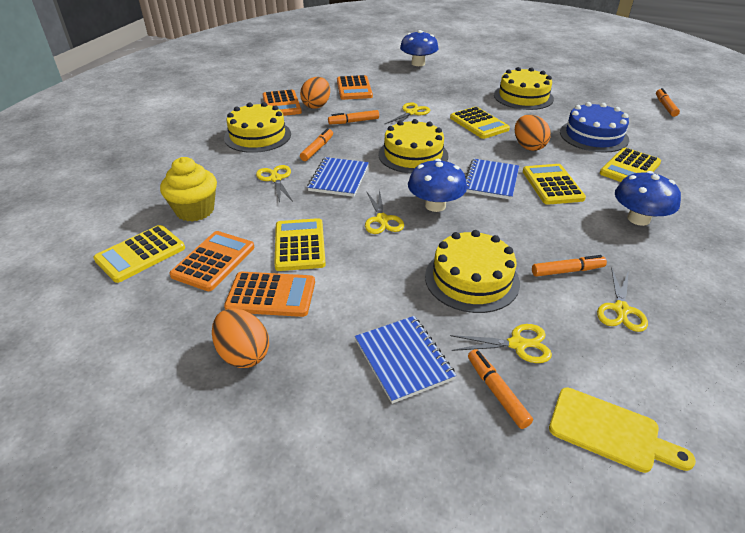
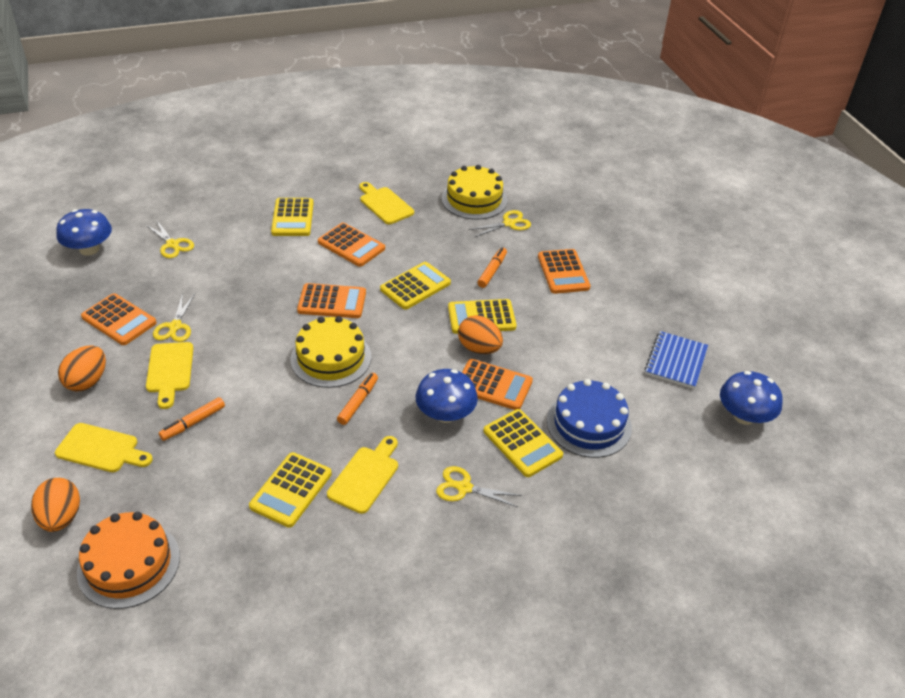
blue notebook: [307,157,369,197] [355,316,456,404] [466,159,519,200] = 3 -> [645,331,708,389] = 1
orange cake: none = 0 -> [77,512,180,609] = 1
orange calculator: [169,231,254,291] [224,272,315,317] [262,89,302,116] [337,75,373,100] = 4 -> [81,293,157,345] [297,283,366,318] [318,222,385,267] [462,359,533,410] [538,249,590,294] = 5
orange marker: [300,128,333,161] [328,110,379,124] [468,349,533,429] [532,255,607,277] [656,88,680,117] = 5 -> [159,397,225,441] [337,373,378,425] [478,248,507,288] = 3
yellow cake: [224,102,291,153] [378,119,448,173] [425,230,520,313] [494,67,554,110] = 4 -> [291,316,371,388] [442,165,507,220] = 2
yellow cupcake: [160,157,217,221] = 1 -> none = 0
yellow cutting board: [549,387,696,473] = 1 -> [55,423,153,472] [146,342,193,409] [327,436,398,514] [359,182,414,224] = 4
yellow scissors: [256,165,293,203] [365,189,404,234] [385,102,430,124] [450,324,552,363] [597,268,648,332] = 5 -> [145,221,194,258] [153,293,195,342] [436,466,522,507] [469,210,531,237] = 4

